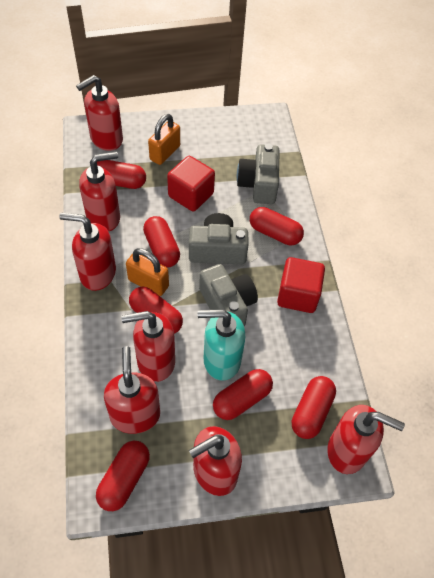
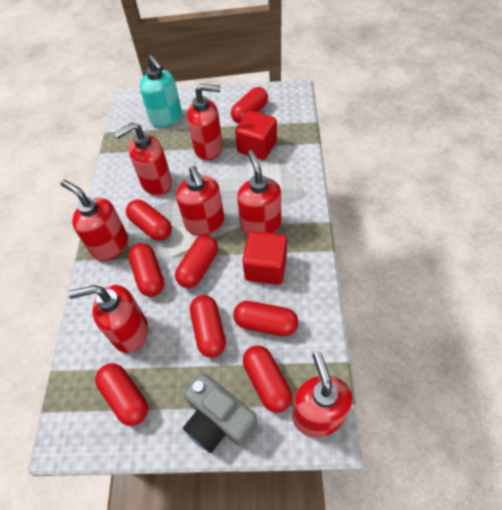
grey camera: [189,213,248,264] [199,264,258,326] [237,144,280,204] = 3 -> [183,373,258,453] = 1
orange padlock: [126,248,169,296] [148,114,180,165] = 2 -> none = 0
red capsule: [96,440,150,511] [97,160,146,189] [129,287,183,334] [143,216,180,267] [213,369,273,420] [250,207,304,245] [292,376,336,439] = 7 -> [95,363,148,426] [126,200,172,241] [128,243,164,297] [175,235,218,288] [190,295,226,357] [231,87,268,124] [233,301,298,336] [243,345,292,413] = 8

